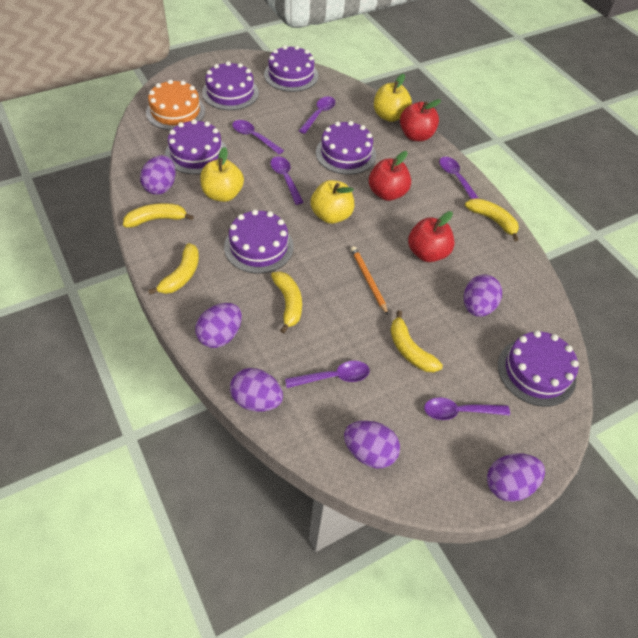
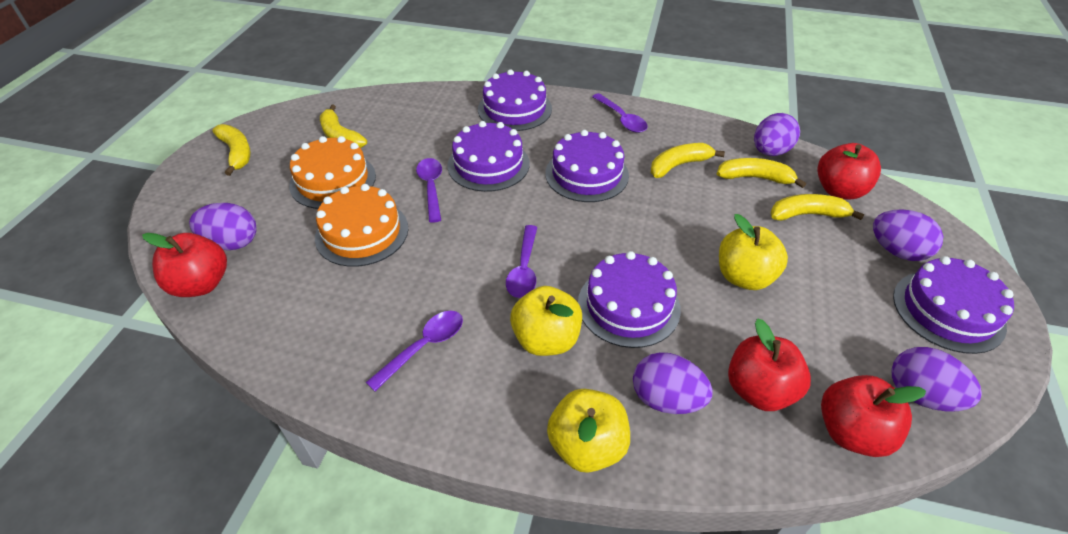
orange cake: [146,79,205,130] = 1 -> [289,136,376,209] [315,184,408,267] = 2
orange pencil: [351,246,388,315] = 1 -> none = 0
purple cake: [165,119,227,174] [202,61,259,110] [224,209,294,273] [264,45,318,92] [316,121,376,175] [498,331,579,407] = 6 -> [447,121,530,192] [478,69,552,131] [545,130,629,202] [578,251,681,348] [893,256,1014,354] = 5
purple egg: [140,155,176,195] [195,303,242,348] [230,368,283,411] [344,420,400,468] [464,274,502,317] [487,453,545,502] = 6 -> [189,203,256,250] [633,352,713,414] [754,113,800,156] [873,209,943,261] [891,347,982,411] = 5
purple spoon: [232,120,284,154] [271,156,304,205] [285,361,370,388] [299,96,335,134] [424,398,510,420] [439,157,479,199] = 6 -> [366,311,463,391] [416,158,442,223] [506,225,537,298] [592,93,648,133] = 4
red apple: [369,151,411,201] [400,99,441,141] [408,211,455,262] = 3 -> [142,233,227,297] [728,318,811,411] [817,143,881,200] [821,375,926,457] = 4

